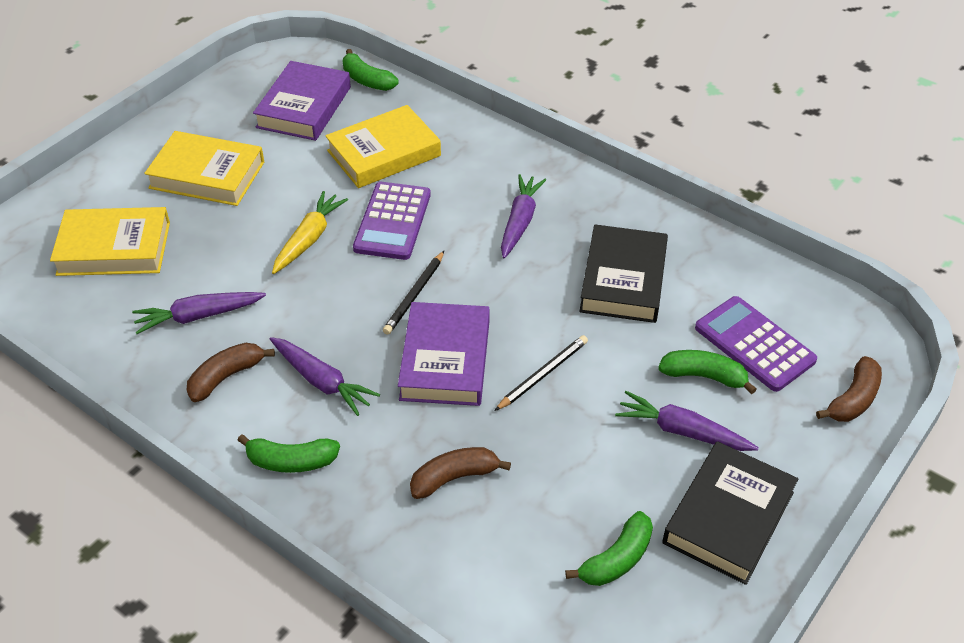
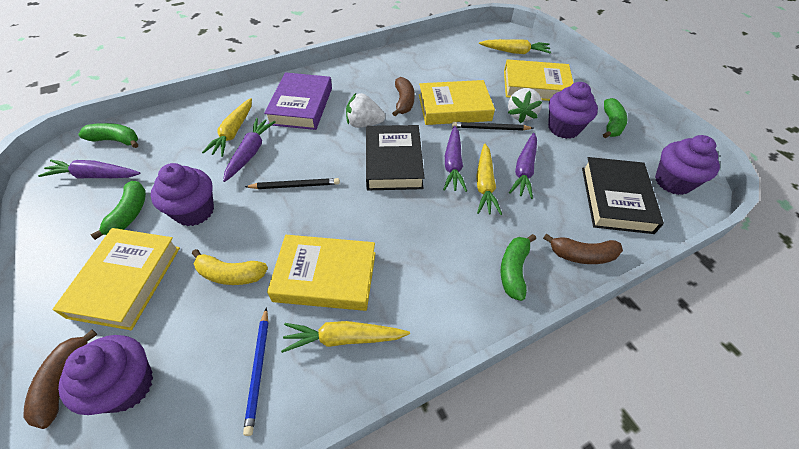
blue pencil: none = 0 -> [243,307,268,436] = 1
purple book: [253,61,351,141] [398,302,490,406] = 2 -> [264,72,332,130] = 1
purple calculator: [353,182,431,260] [695,296,817,392] = 2 -> none = 0
purple cupcake: none = 0 -> [58,335,153,415] [151,163,214,226] [548,82,598,139] [655,135,720,195] = 4
white strawberry: none = 0 -> [346,93,385,128] [508,88,542,123] = 2
yellow banana: none = 0 -> [192,249,268,285] = 1
yellow book: [50,207,170,276] [144,131,264,206] [325,105,441,188] = 3 -> [52,228,180,330] [267,235,376,311] [419,80,495,125] [504,59,573,101] = 4
yellow carrot: [272,191,348,274] = 1 -> [202,98,252,157] [281,321,410,353] [476,144,502,215] [479,39,551,54] = 4

